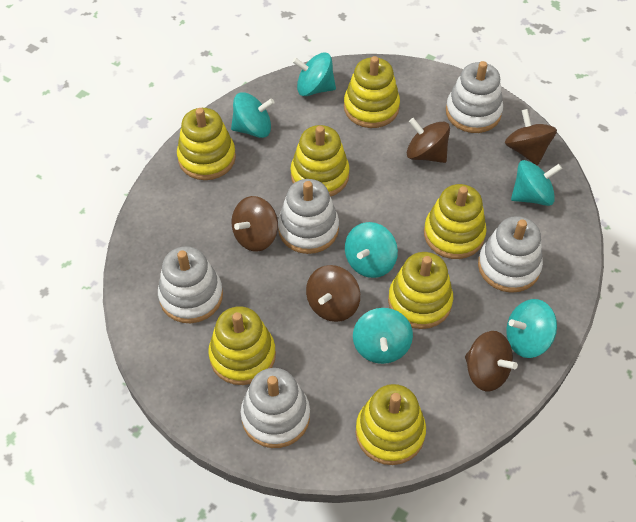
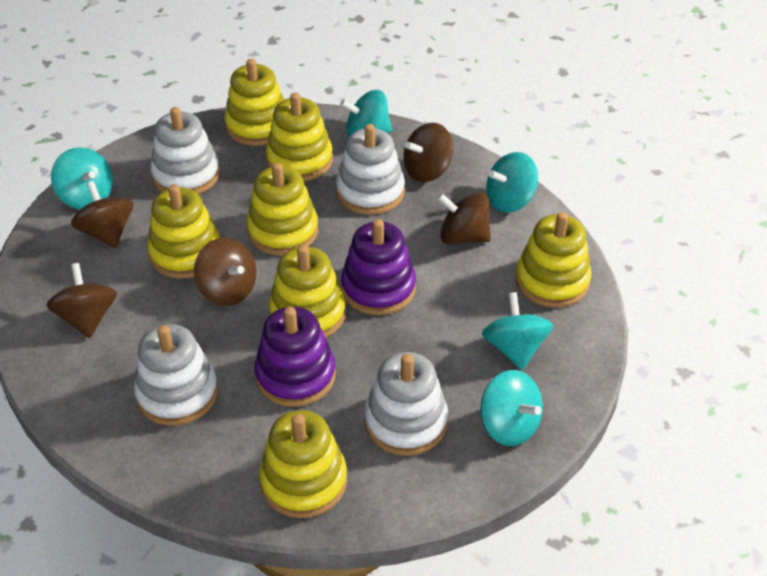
purple stacking toy: none = 0 -> [254,307,336,407] [341,219,416,315] = 2
turquoise spinning top: [231,92,275,138] [292,53,336,96] [345,222,398,278] [353,308,413,364] [506,299,557,358] [511,160,562,206] = 6 -> [51,147,113,209] [340,90,392,138] [481,370,543,446] [482,292,553,370] [486,152,538,213] = 5
white stacking toy: [158,246,223,323] [241,368,310,448] [278,179,339,254] [446,61,503,133] [478,216,543,293] = 5 -> [134,324,218,426] [150,107,220,194] [336,124,405,215] [364,352,448,456] = 4

